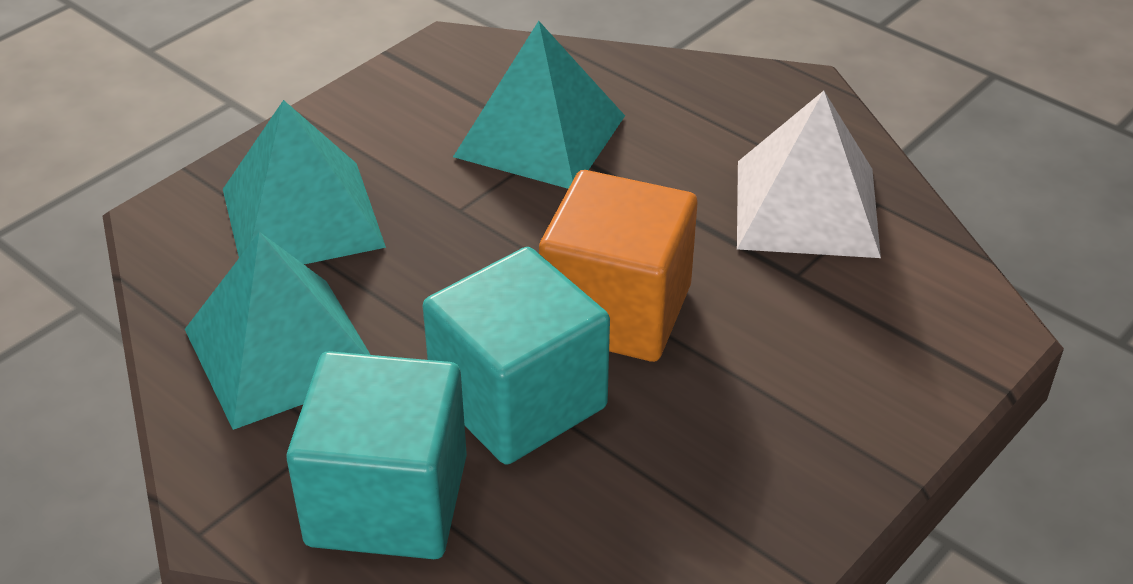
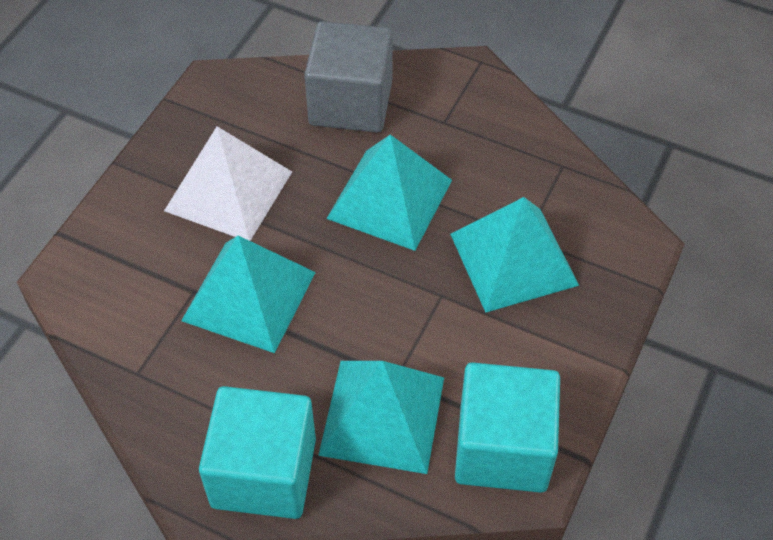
grey cube: none = 0 -> [304,21,393,133] = 1
orange cube: [539,170,697,362] = 1 -> none = 0
turquoise pyramid: [185,232,371,430] [223,100,386,264] [453,21,625,189] = 3 -> [181,236,316,353] [318,361,444,474] [326,135,452,251] [450,197,579,313] = 4

